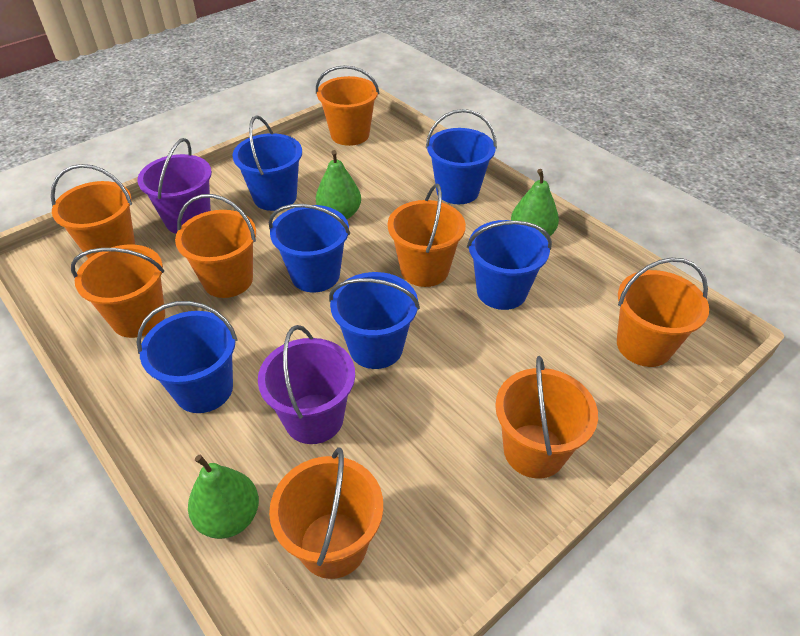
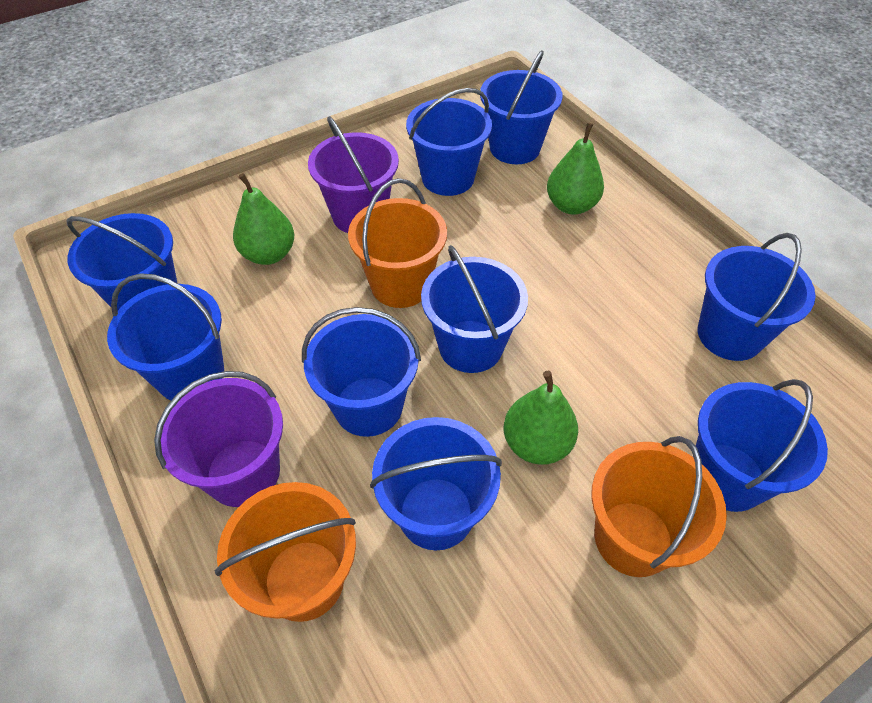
blue bucket: [137,301,238,413] [232,115,302,211] [269,204,350,292] [329,272,420,369] [426,109,497,204] [467,220,552,310] = 6 -> [67,213,178,310] [107,273,224,401] [302,307,421,437] [370,417,502,550] [406,88,492,196] [421,245,528,373] [480,50,563,164] [696,379,828,512] [698,233,815,361] = 9
orange bucket: [51,164,135,259] [71,245,165,338] [175,194,256,298] [269,447,383,579] [316,65,379,146] [388,184,466,287] [495,356,598,479] [617,258,709,367] = 8 -> [215,482,356,622] [348,178,447,308] [591,436,727,577] = 3

